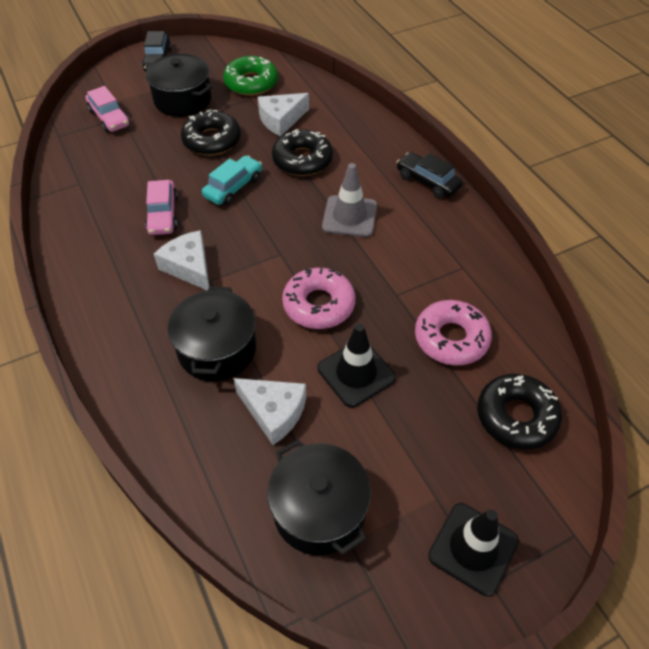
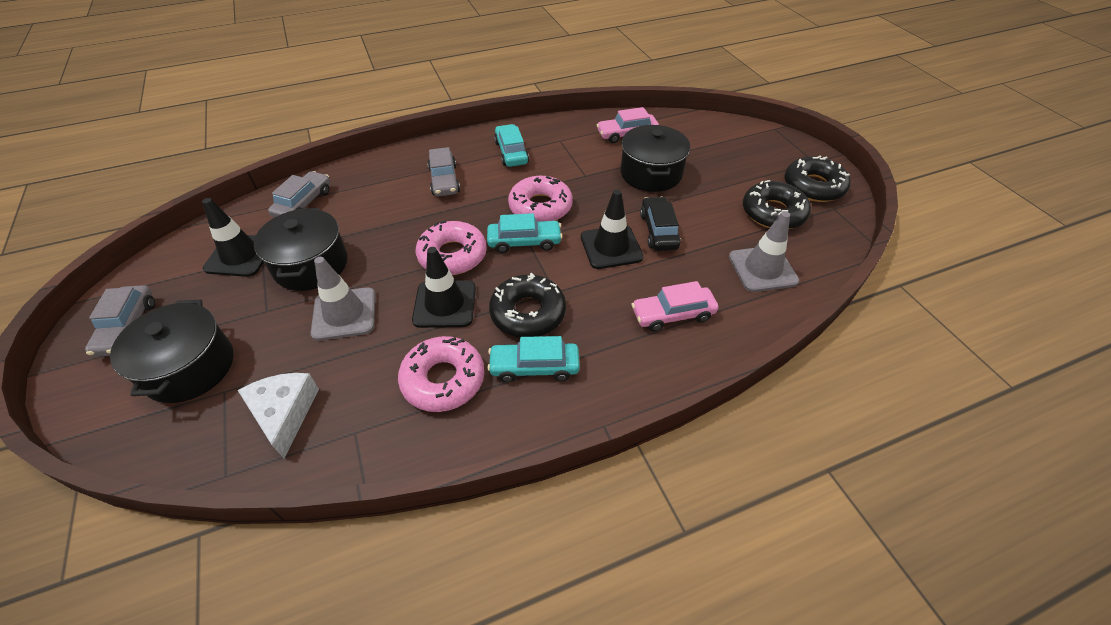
black car: [142,31,172,71] [396,152,463,198] = 2 -> [640,197,681,251] = 1
black traffic cone: [318,324,396,407] [428,503,519,596] = 2 -> [202,198,264,277] [412,247,476,328] [581,190,644,269] = 3
green donut: [223,56,278,96] = 1 -> none = 0
grey car: none = 0 -> [85,285,155,357] [268,171,330,218] [428,147,460,197] = 3
grey traffic cone: [322,163,377,237] = 1 -> [311,257,375,341] [729,211,799,292] = 2
pink donut: [282,268,355,329] [415,300,492,366] = 2 -> [398,336,484,412] [415,220,487,275] [508,176,573,222] = 3
turquoise car: [202,155,262,205] = 1 -> [487,213,563,253] [487,336,580,382] [494,124,529,167] = 3
white cheese: [154,230,209,290] [233,378,306,445] [258,93,309,136] = 3 -> [238,373,319,459] = 1

